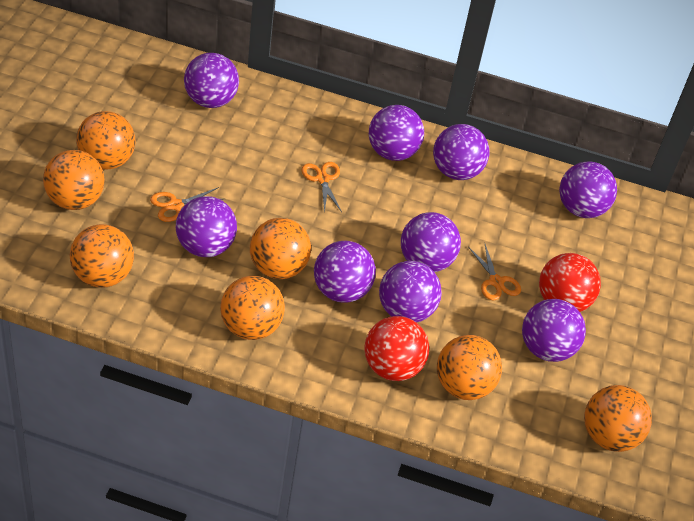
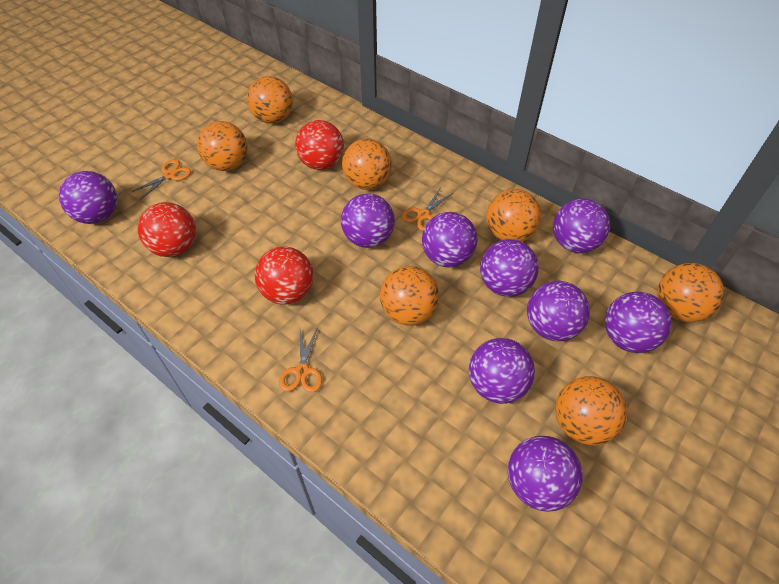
red ball: [364,316,429,381] [539,253,601,312] = 2 -> [138,202,196,257] [255,247,314,305] [295,120,344,170] = 3

